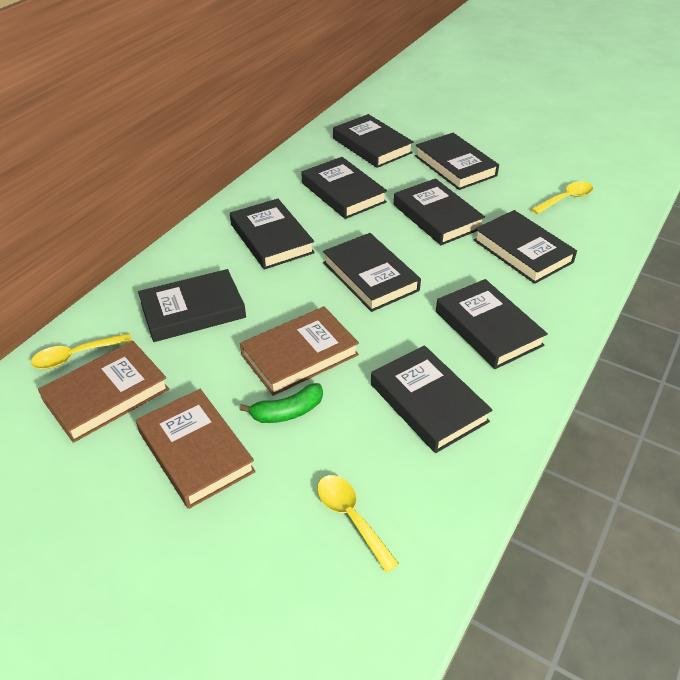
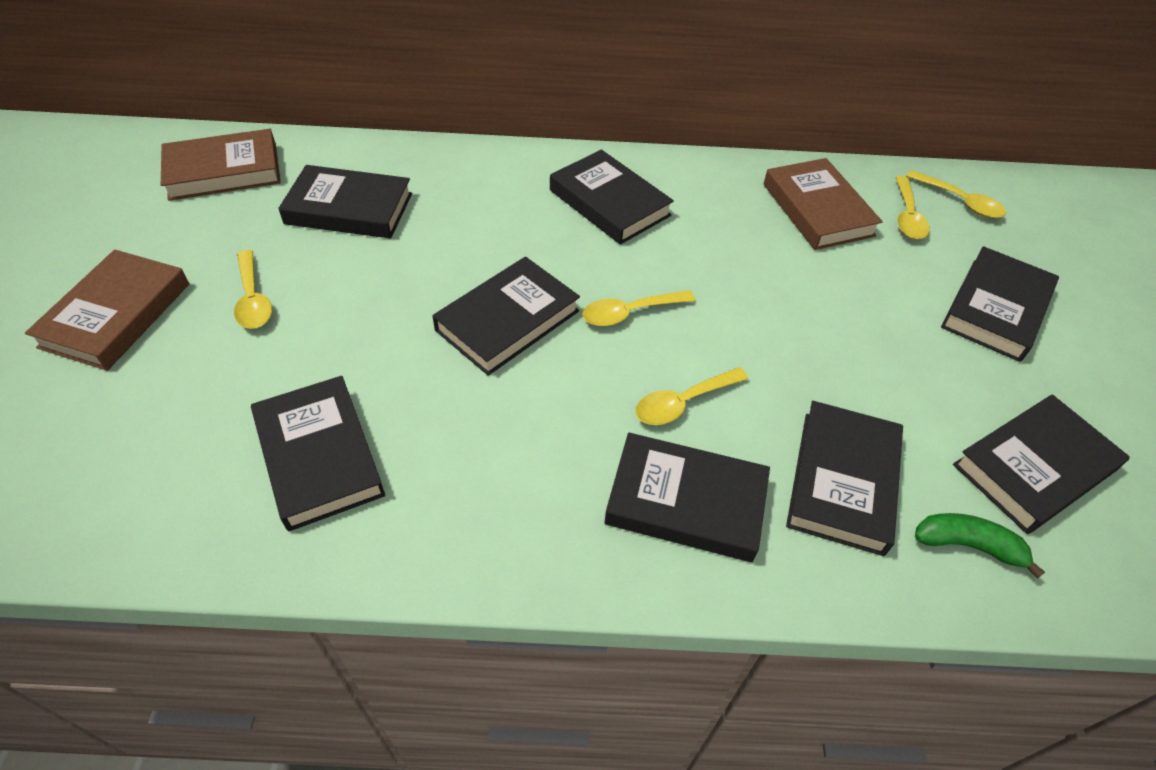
black book: [138,269,246,342] [230,199,315,270] [301,157,387,219] [323,233,421,312] [333,114,414,168] [371,345,493,453] [394,178,485,245] [415,133,499,190] [436,279,548,369] [474,210,577,284] = 10 -> [251,376,385,531] [278,165,412,239] [432,257,580,376] [550,150,674,245] [604,433,770,562] [786,401,903,556] [941,246,1059,362] [953,394,1130,534] = 8
yellow spoon: [31,333,132,369] [317,475,399,573] [531,181,593,214] = 3 -> [234,250,272,329] [582,290,695,326] [635,367,748,425] [895,176,930,239] [906,170,1006,218] = 5

